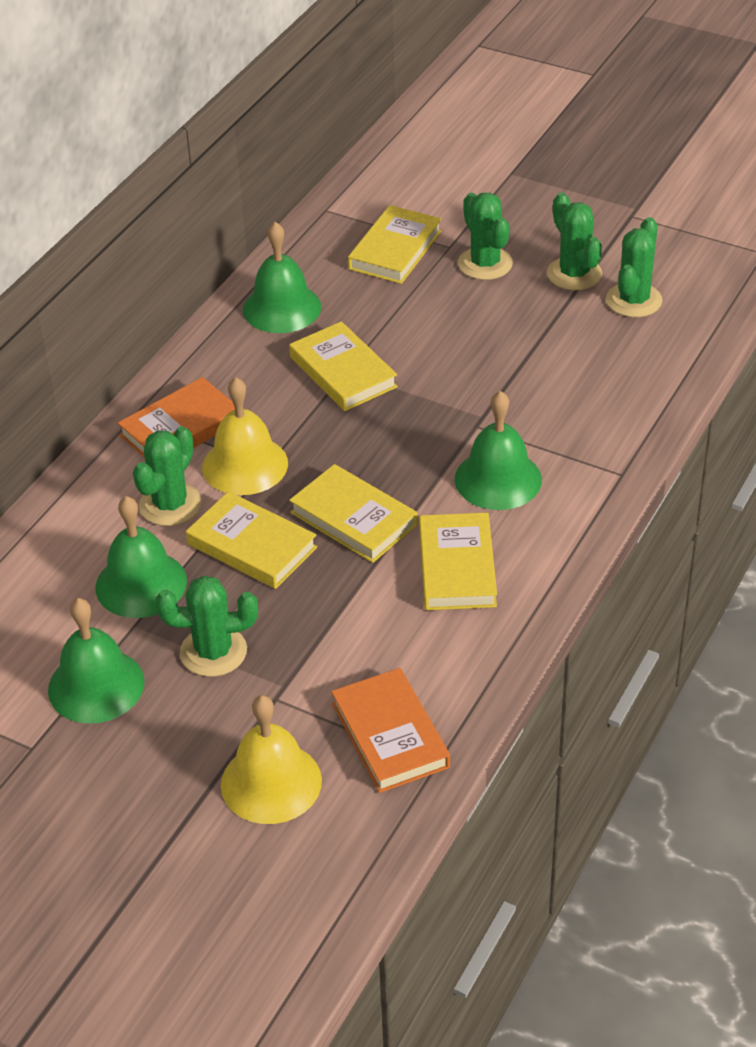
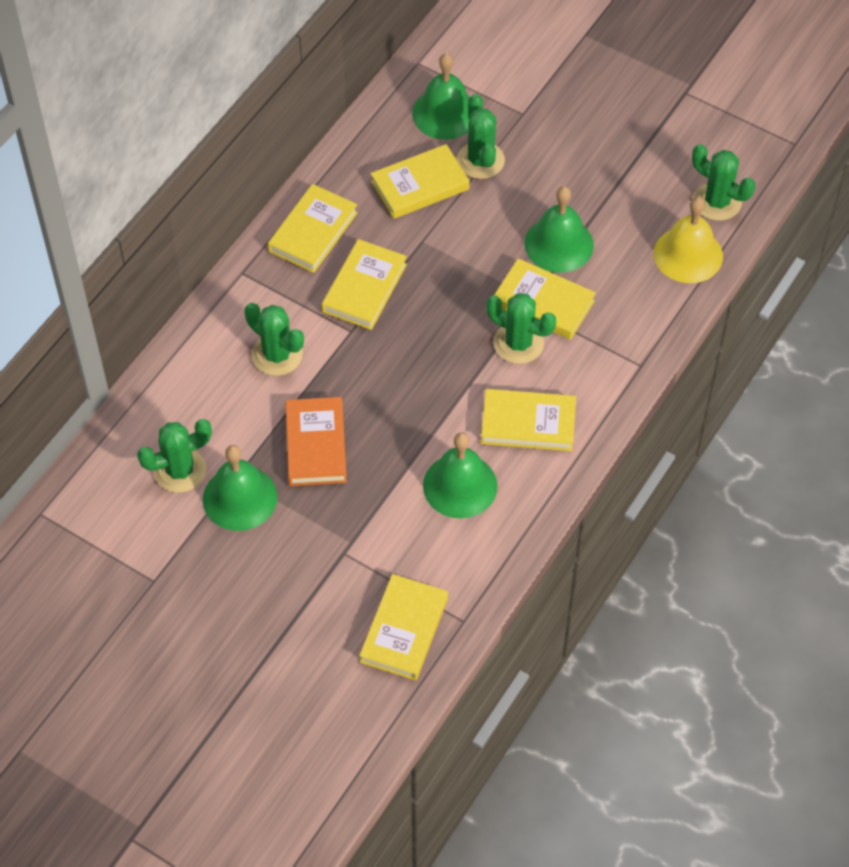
orange book: [118,377,235,457] [331,668,450,793] = 2 -> [285,397,347,486] = 1
yellow bell: [202,377,288,495] [221,695,322,824] = 2 -> [654,197,723,283] = 1
yellow book: [186,491,317,589] [289,321,398,411] [289,464,417,563] [348,205,442,284] [419,513,497,610] = 5 -> [268,184,358,273] [322,239,407,330] [359,574,448,681] [371,144,470,219] [481,389,576,451] [494,258,596,340] = 6

